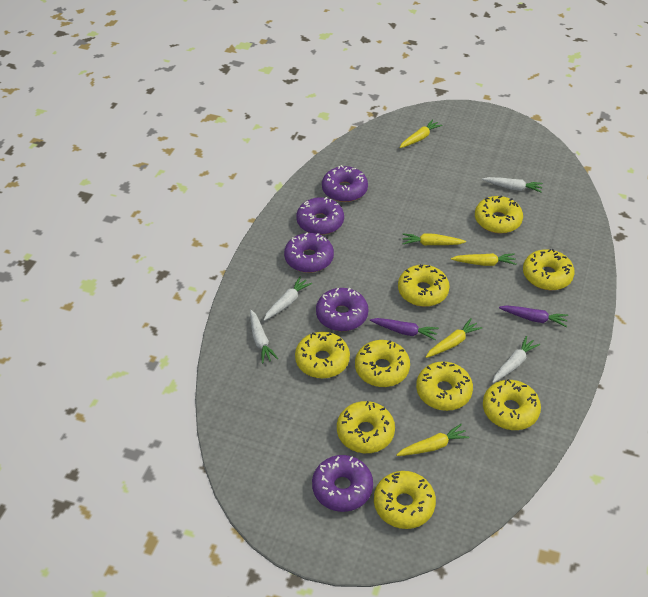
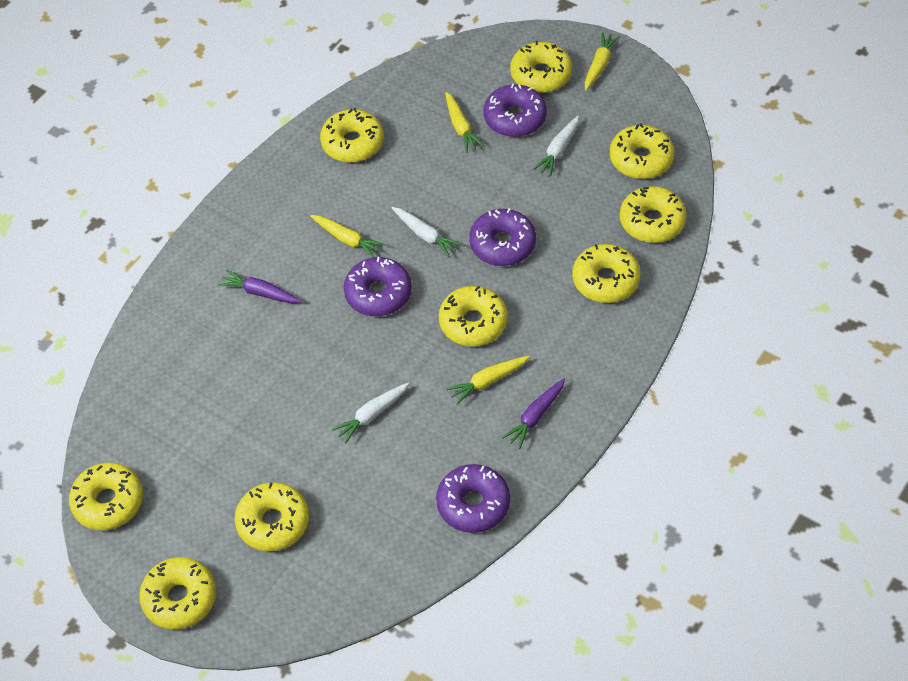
purple donut: [284,233,334,273] [296,197,344,235] [312,455,373,512] [316,288,368,331] [322,165,368,202] = 5 -> [344,257,412,316] [436,464,510,533] [469,208,536,266] [484,84,547,137] = 4
white carrot: [250,310,278,364] [264,277,312,321] [482,177,543,193] [492,336,540,383] = 4 -> [332,382,410,444] [391,207,462,257] [533,116,579,176] = 3
yellow carrot: [396,424,470,456] [399,119,442,148] [402,233,466,245] [426,318,482,358] [451,253,516,266] = 5 -> [310,215,386,258] [445,92,484,153] [446,356,530,405] [585,32,620,91] = 4

